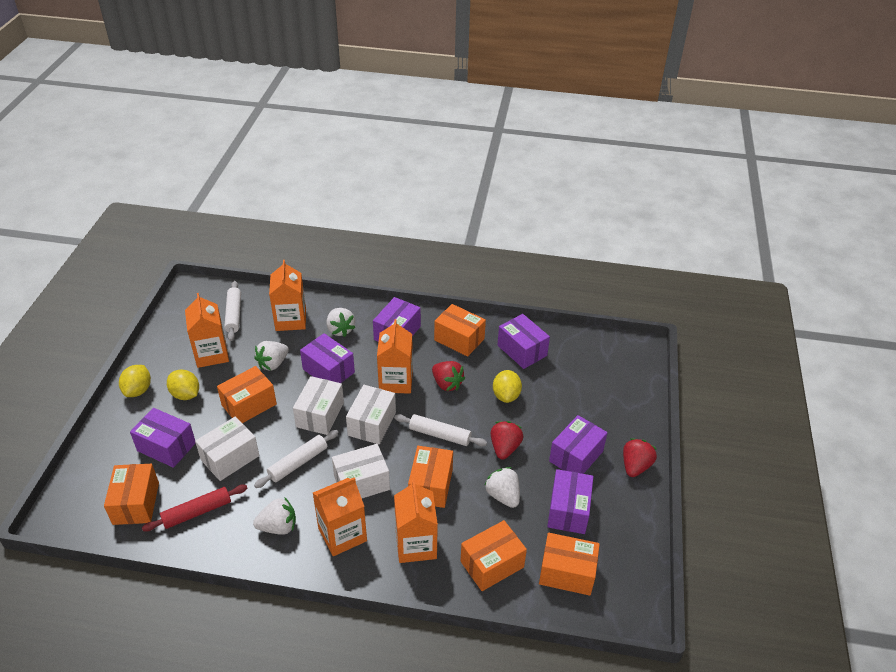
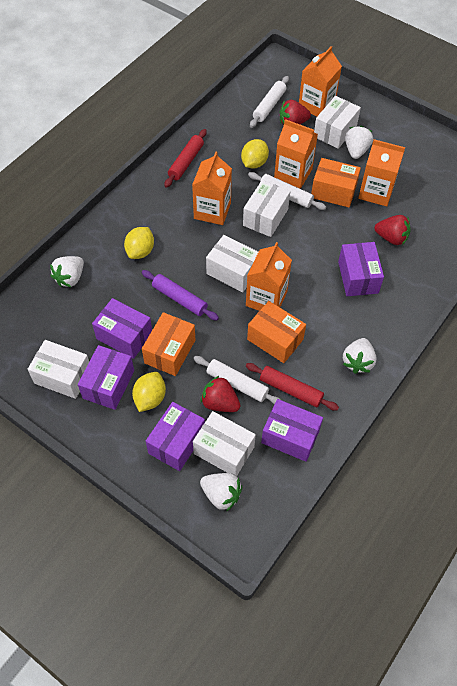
orange box: [104,464,159,525] [217,366,277,423] [408,446,453,508] [434,304,486,357] [461,520,527,591] [539,533,600,596] = 6 -> [142,312,195,376] [247,301,306,363] [311,158,361,207] = 3
purple box: [130,408,196,468] [300,333,355,383] [373,297,421,342] [498,314,550,369] [547,469,593,534] [549,415,607,474] = 6 -> [78,345,134,410] [92,298,152,359] [146,402,205,471] [261,399,323,462] [338,242,384,296] = 5
purple rolling pin: none = 0 -> [142,270,219,321] = 1
red rolling pin: [142,485,247,531] = 1 -> [164,129,207,188] [246,363,339,411] = 2
white box: [195,417,259,481] [293,376,344,435] [332,444,390,498] [346,385,396,445] = 4 -> [28,340,89,399] [193,411,256,476] [206,235,258,292] [243,180,290,237] [314,96,361,149] = 5

